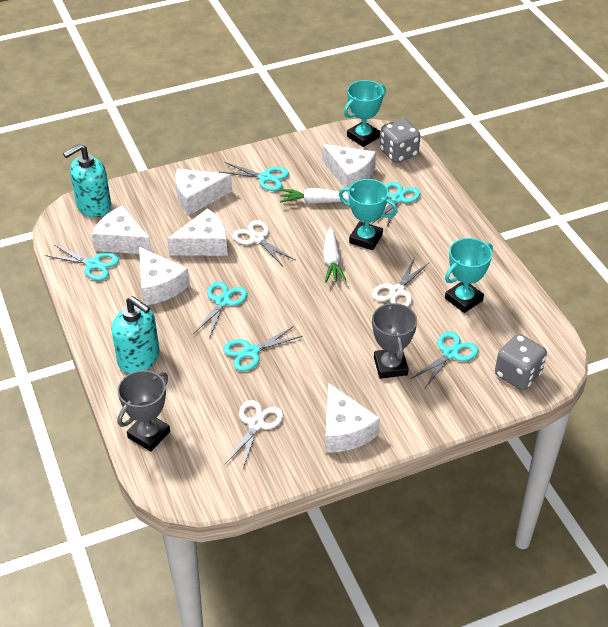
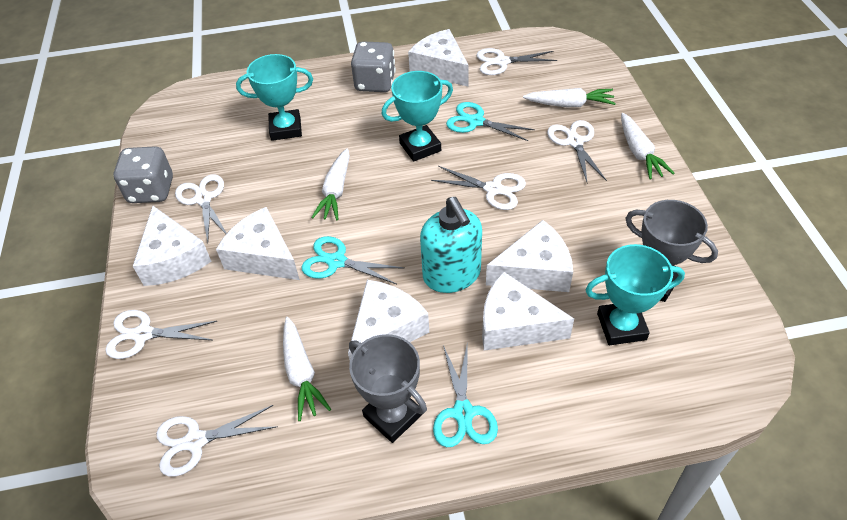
turquoise scissors: [45,245,119,280] [193,281,247,339] [220,162,289,191] [223,326,303,371] [372,182,420,229] [411,331,479,388] = 6 -> [302,236,404,284] [433,345,498,447] [446,102,535,141] = 3
turquoise soap dispenser: [63,144,111,217] [112,296,159,373] = 2 -> [420,197,482,293] = 1
white carrot: [280,188,349,204] [323,227,346,283] = 2 -> [283,317,331,421] [311,148,350,220] [523,88,616,107] [621,113,675,179] = 4
white scissors: [225,400,283,468] [232,220,295,266] [372,258,429,307] = 3 -> [105,310,217,359] [156,405,278,476] [175,174,227,243] [431,166,526,210] [476,48,557,75] [547,120,607,182] = 6

